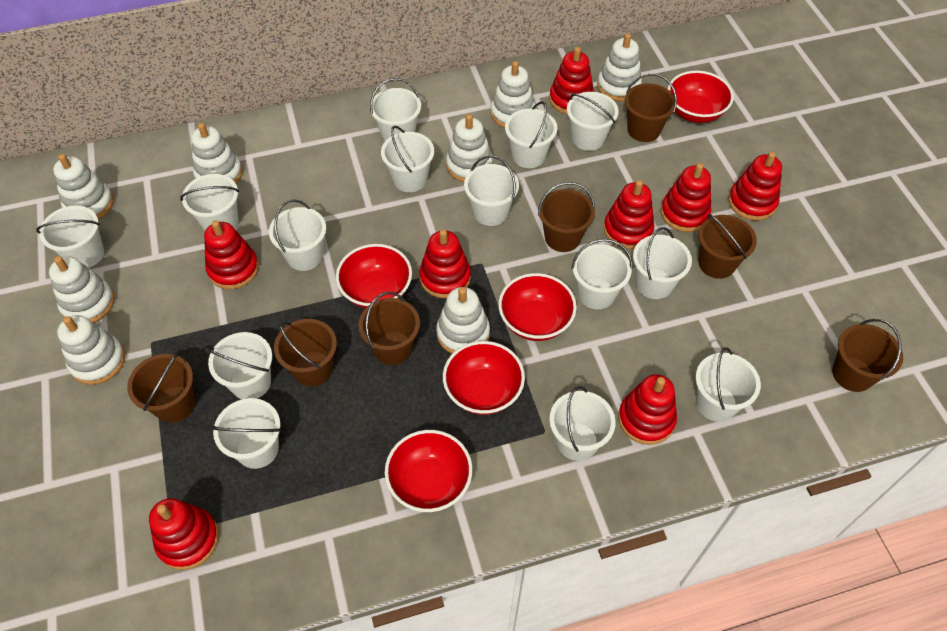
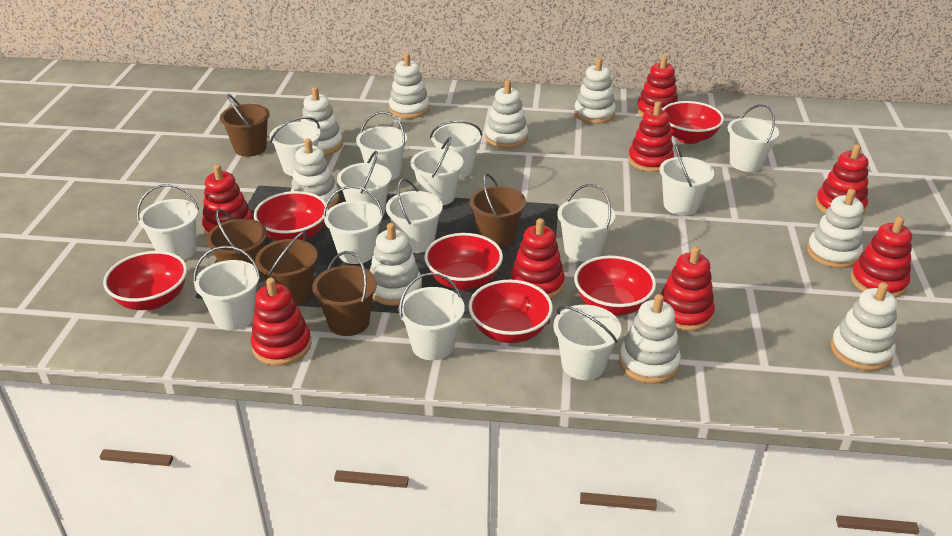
brown bucket: [127,353,195,423] [274,319,337,386] [358,292,420,365] [538,182,595,252] [625,73,677,142] [698,214,757,279] [832,319,903,392] = 7 -> [206,209,267,276] [220,94,270,157] [255,231,318,306] [312,251,377,336] [470,173,526,247] = 5
red bowl: [336,244,412,308] [385,430,473,512] [443,341,525,415] [498,273,577,341] [668,71,734,123] = 5 -> [103,251,187,310] [254,191,328,241] [424,233,503,290] [468,280,553,343] [574,256,656,316] [662,101,724,144] = 6
white stacking toy: [49,256,114,323] [53,154,114,219] [57,315,125,385] [191,123,243,184] [436,287,490,354] [446,114,493,182] [491,61,535,128] [597,33,642,101] = 8 -> [291,138,339,210] [301,87,343,155] [370,223,422,306] [389,53,430,119] [485,80,528,148] [574,58,616,124] [619,294,681,384] [807,189,864,268] [831,282,897,371] = 9

